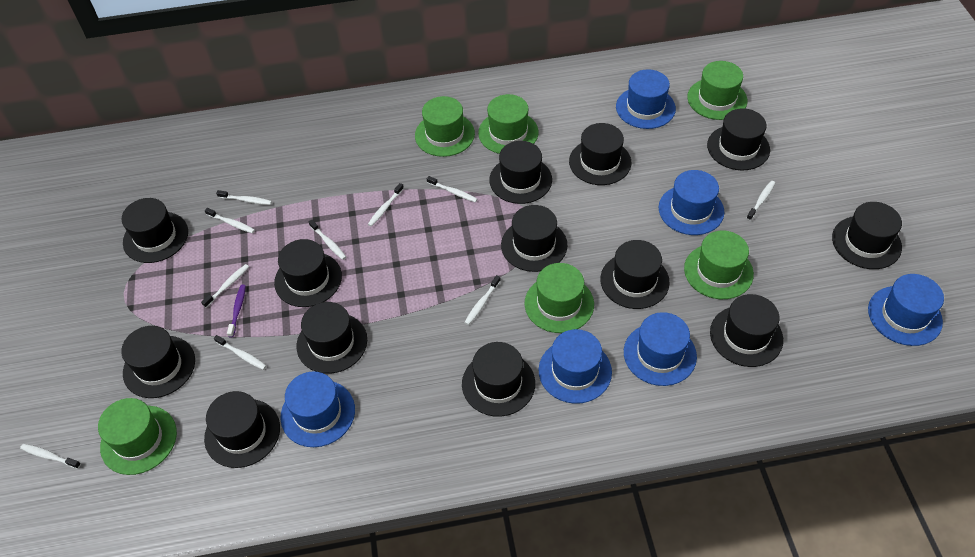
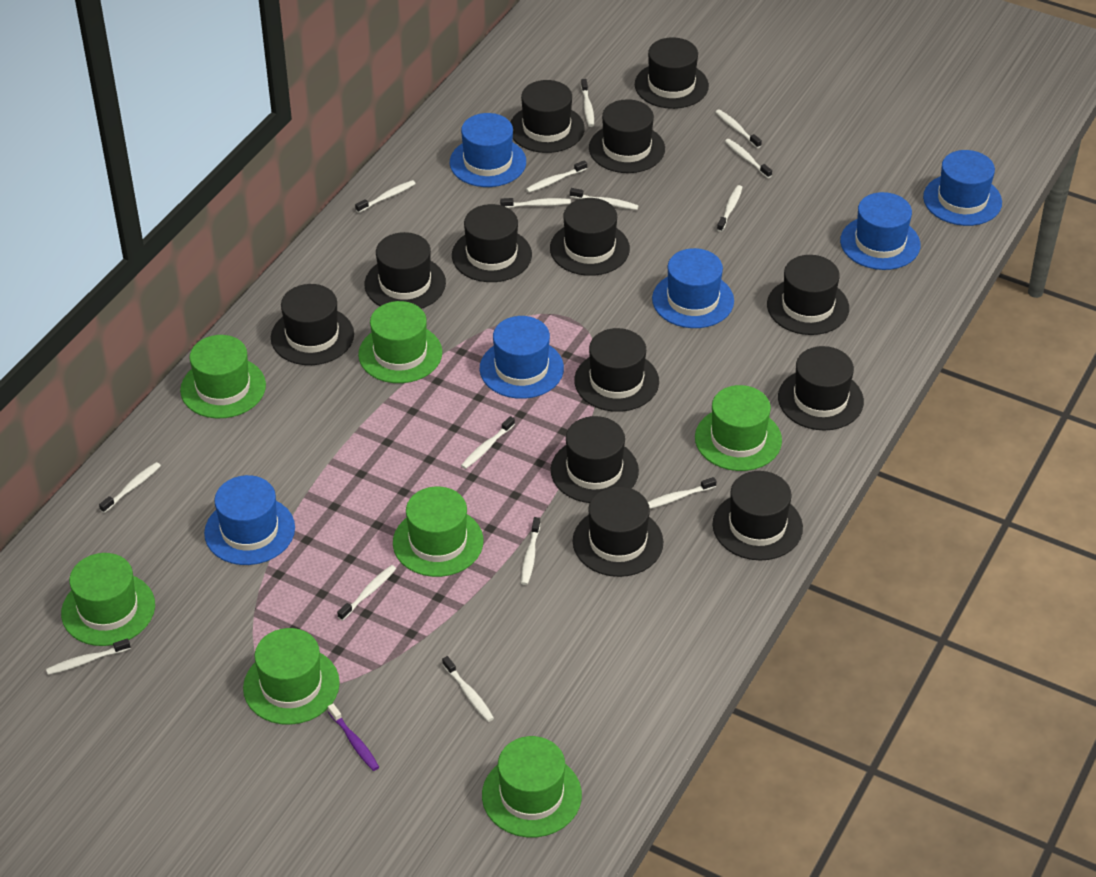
green hat: [98,398,177,475] [415,96,475,157] [478,94,539,154] [524,263,594,333] [684,230,754,299] [687,61,747,120] = 6 -> [61,553,155,646] [180,335,266,418] [243,628,340,725] [358,301,442,383] [393,487,483,577] [482,736,582,837] [695,385,782,471] = 7
white toothbrush: [20,444,81,469] [201,264,249,308] [205,208,255,233] [214,335,266,370] [216,190,272,205] [309,220,346,260] [368,183,404,227] [427,176,477,202] [464,275,501,325] [747,181,775,221] = 10 -> [46,639,131,675] [99,462,161,513] [337,565,396,621] [355,180,416,213] [442,656,494,722] [461,416,515,469] [500,198,571,208] [521,517,540,585] [526,160,587,193] [570,188,639,210] [581,79,594,127] [648,477,716,509] [715,109,762,148] [717,185,743,232] [725,139,772,178] = 15

